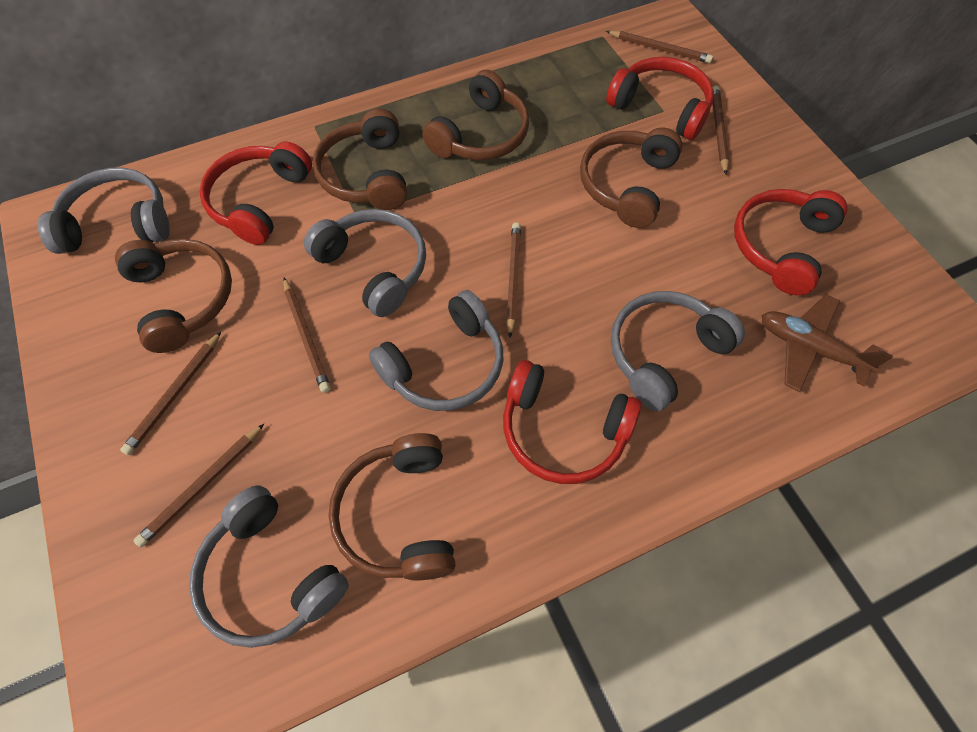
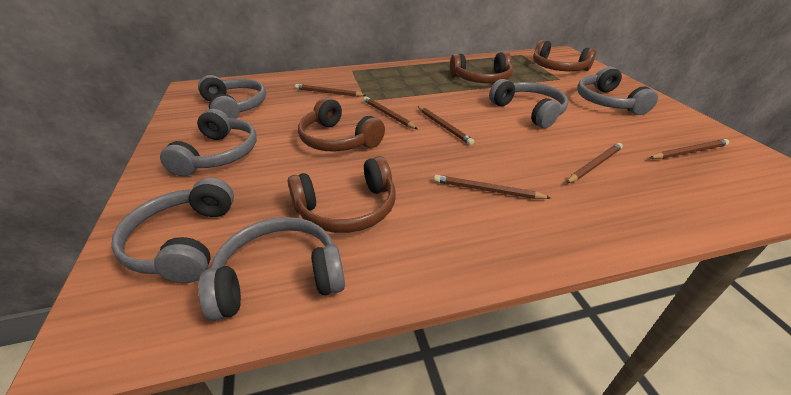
brown headphones: [115,239,232,353] [312,109,407,210] [328,433,456,580] [423,70,529,160] [580,127,683,228] = 5 -> [288,156,396,233] [298,97,385,151] [450,52,513,83] [533,40,596,71] = 4
brown plane: [761,294,893,392] = 1 -> none = 0
grey headphones: [38,167,170,254] [189,486,349,648] [304,209,426,317] [369,290,503,411] [611,291,745,411] = 5 -> [111,178,234,283] [160,109,257,176] [198,75,266,119] [198,217,345,321] [489,79,568,128] [577,67,658,115] = 6
red headphones: [199,141,312,245] [503,360,641,484] [606,57,714,140] [734,189,848,295] = 4 -> none = 0

